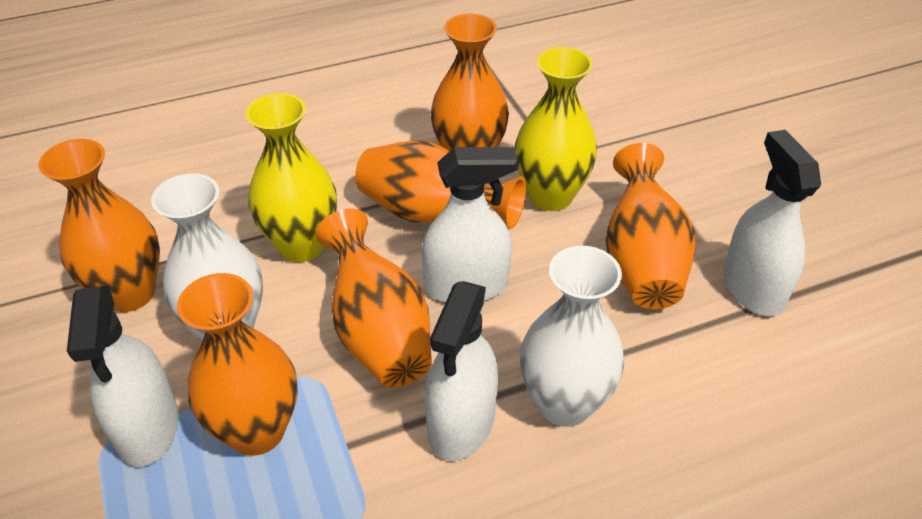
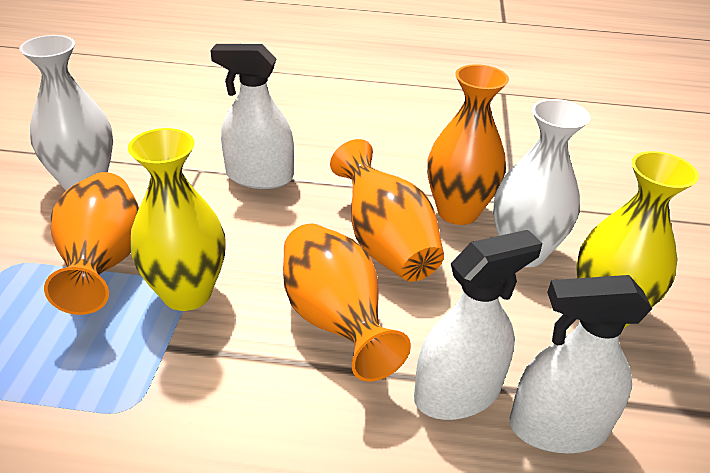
orange vase: [38,139,160,312] [177,273,298,455] [315,209,432,387] [355,140,526,229] [430,13,509,151] [605,143,696,309] = 6 -> [44,172,139,315] [283,224,411,381] [330,139,444,282] [427,64,509,225] = 4
white spray bottle: [67,285,178,467] [422,147,517,302] [425,281,498,461] [724,130,821,316] = 4 -> [210,44,294,189] [414,230,542,420] [510,275,652,453] = 3

